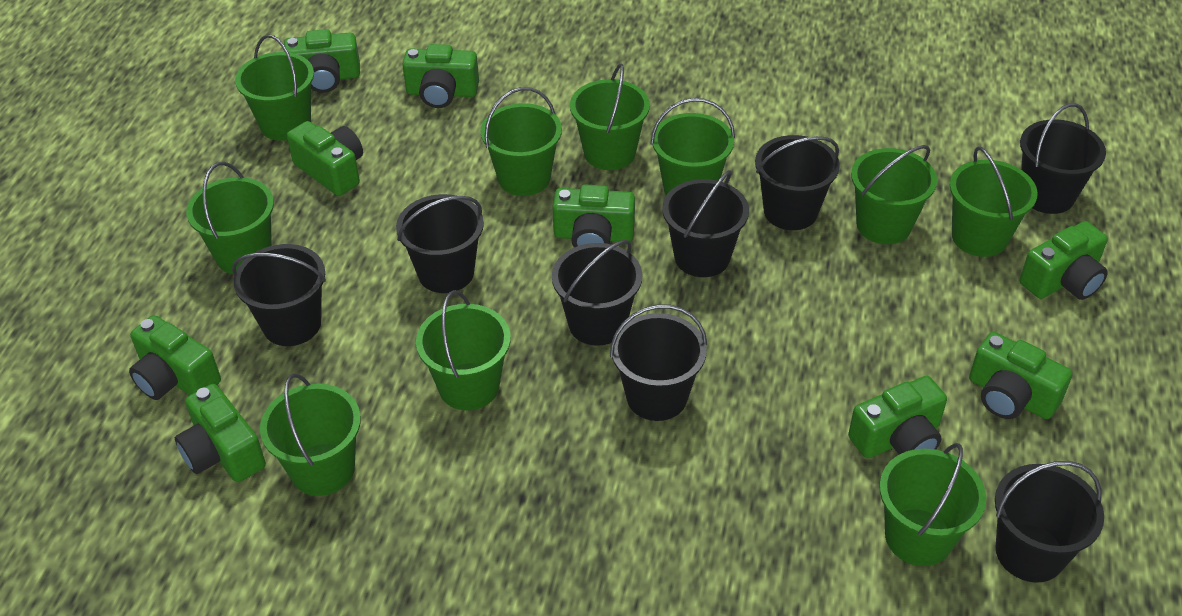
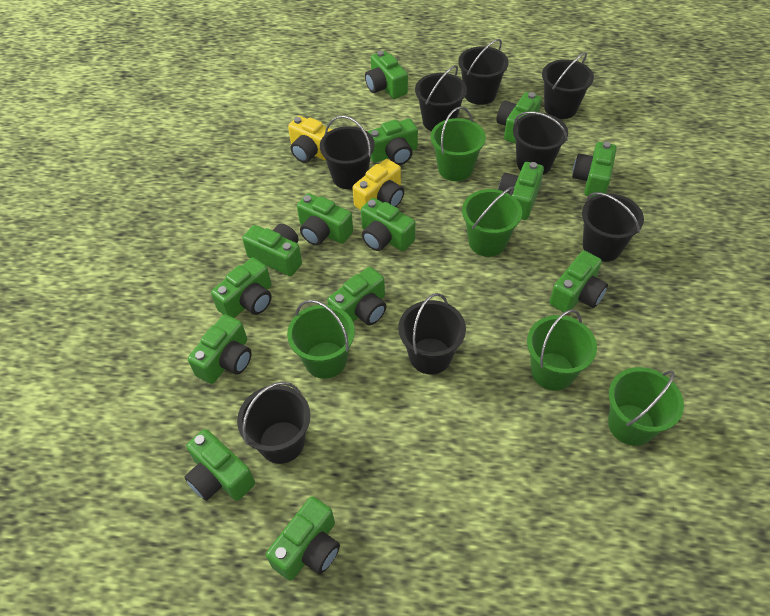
green bucket: [186,162,274,274] [235,35,314,141] [260,373,361,496] [416,290,511,410] [481,87,562,196] [570,64,650,170] [651,98,735,195] [851,145,937,244] [879,443,986,566] [950,146,1038,257] = 10 -> [287,300,355,379] [431,107,486,181] [462,187,522,257] [527,310,597,391] [608,367,684,446] = 5
green camera: [129,315,221,400] [175,384,266,482] [284,29,360,93] [287,121,363,196] [402,44,479,108] [552,184,635,247] [848,376,947,458] [969,332,1073,419] [1020,221,1108,300] = 9 -> [185,429,255,501] [188,314,252,384] [211,257,272,318] [242,224,302,276] [266,496,340,581] [297,193,353,245] [327,267,386,325] [361,198,416,251] [365,51,408,99] [367,119,418,165] [496,92,542,144] [498,162,544,220] [550,251,608,312] [572,142,617,197] = 14
yellow camera: none = 0 -> [288,116,332,163] [353,159,404,210] = 2

